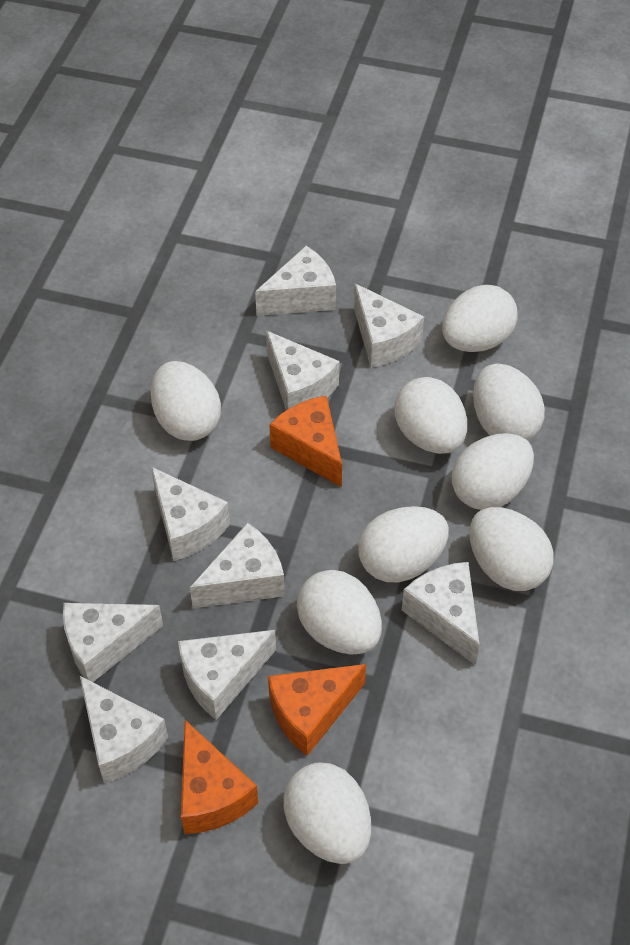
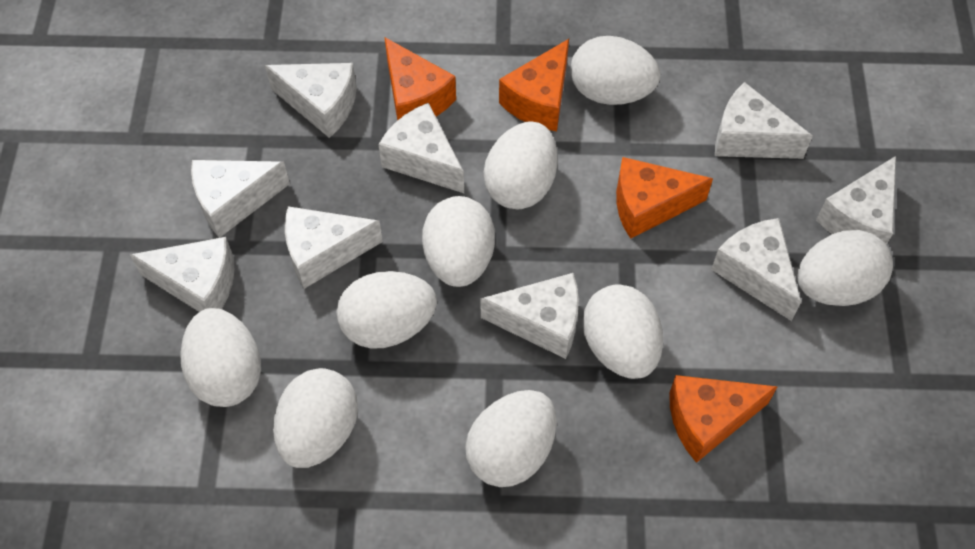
orange cheese: [181,720,258,834] [268,664,366,756] [269,396,342,487] = 3 -> [385,37,456,121] [499,39,569,131] [616,157,713,239] [669,375,778,463] = 4

